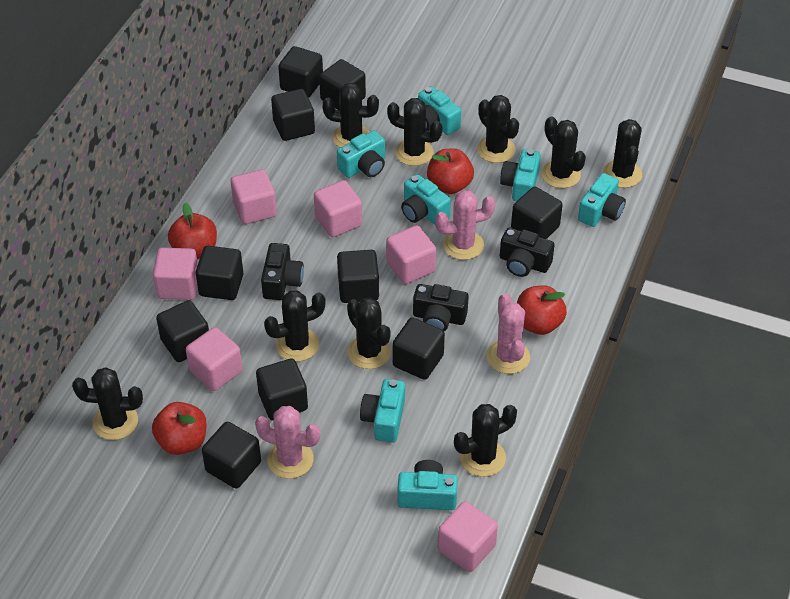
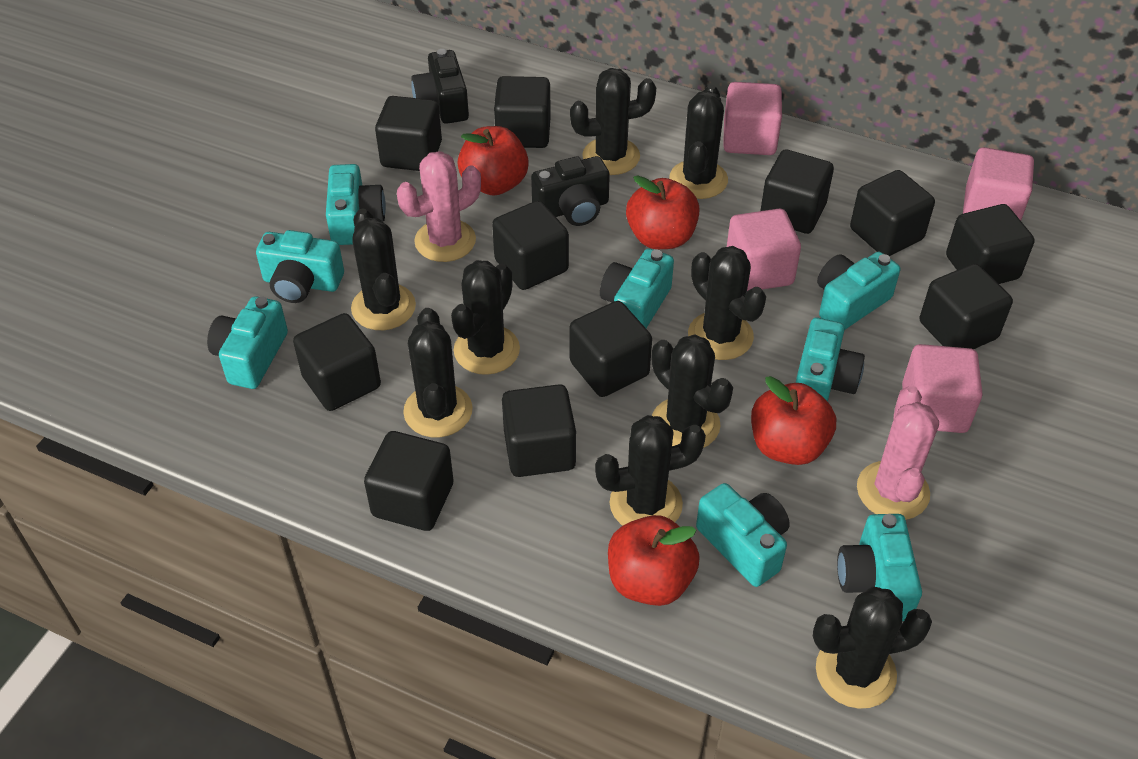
black camera: [261,243,304,300] [413,284,469,331] [500,228,555,277] = 3 -> [411,49,469,124] [531,156,610,226] = 2
black cube: [156,300,209,362] [196,246,243,300] [202,422,261,488] [256,359,308,420] [271,89,315,141] [278,46,323,98] [319,59,366,110] [337,250,379,303] [392,317,445,380] [511,187,563,239] = 10 -> [293,313,381,411] [364,431,454,531] [375,96,442,171] [492,201,569,290] [494,76,551,148] [502,384,576,477] [570,301,652,397] [760,149,834,234] [850,170,935,256] [920,264,1013,349] [946,204,1035,284] = 11
pink cactus: [255,406,320,479] [435,190,495,260] [486,293,530,374] = 3 -> [397,151,481,262] [857,386,939,520] = 2
pink cube: [153,248,198,300] [186,327,243,391] [231,169,277,224] [314,180,362,237] [386,225,436,284] [438,501,498,572] = 6 -> [723,82,782,155] [727,209,801,291] [902,344,983,433] [963,147,1034,221] = 4
turquoise camera: [337,130,385,178] [360,379,405,443] [397,460,458,510] [401,174,451,225] [418,86,461,135] [500,149,541,201] [578,173,626,227] = 7 -> [207,296,288,389] [256,230,344,303] [326,164,386,245] [600,248,674,328] [696,483,790,587] [796,318,865,402] [817,252,900,329] [837,514,922,621] = 8

